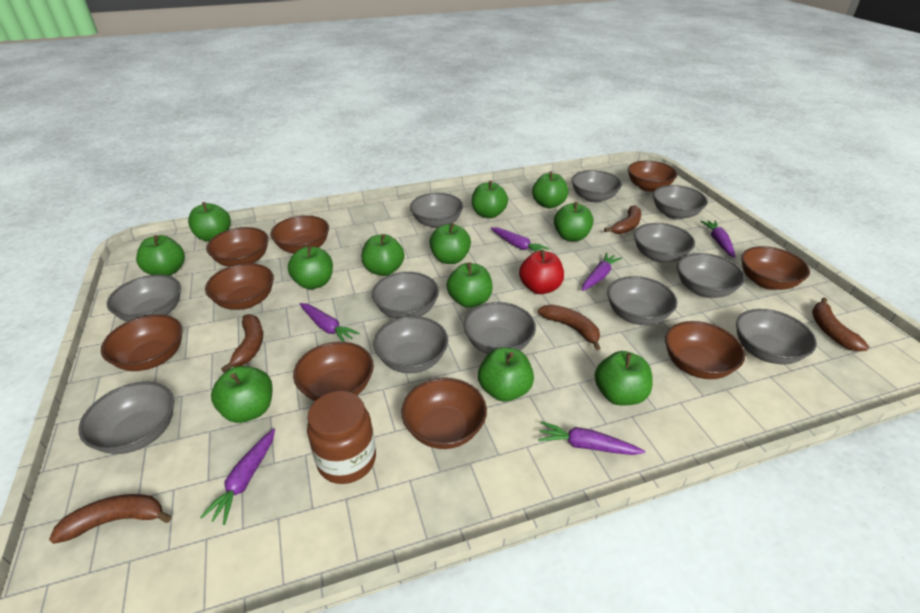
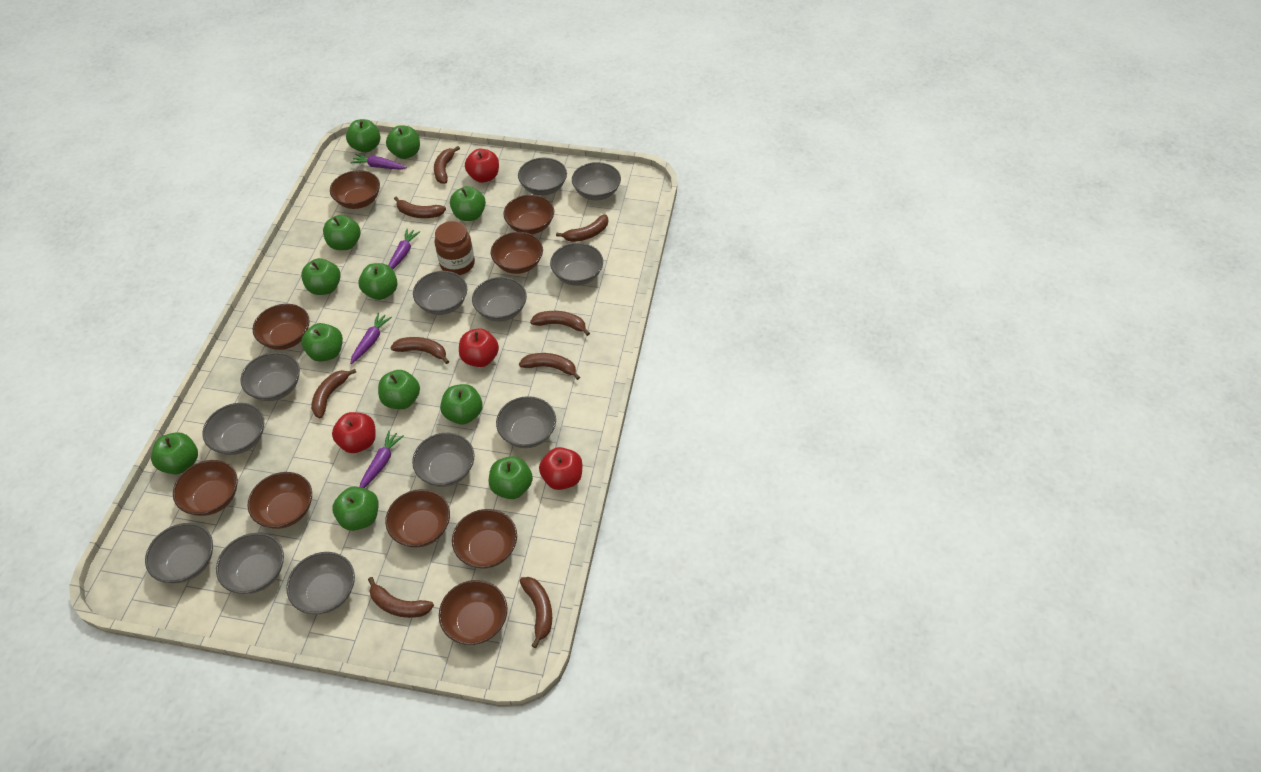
brown banana: [49,494,171,544] [221,314,263,373] [538,304,600,350] [604,205,641,234] [812,298,869,351] = 5 -> [311,369,356,418] [368,577,434,618] [390,337,449,364] [394,197,446,218] [434,146,460,184] [519,353,580,380] [520,577,552,648] [530,311,590,336] [556,214,608,242] = 9
purple carrot: [200,428,275,525] [300,303,360,342] [491,227,550,252] [538,421,645,455] [582,252,622,291] [701,220,735,258] = 6 -> [350,154,407,170] [350,313,392,364] [360,430,404,488] [388,229,420,269] = 4
red apple: [519,250,564,294] = 1 -> [332,412,376,453] [459,328,499,367] [465,149,499,183] [539,447,582,490] = 4

